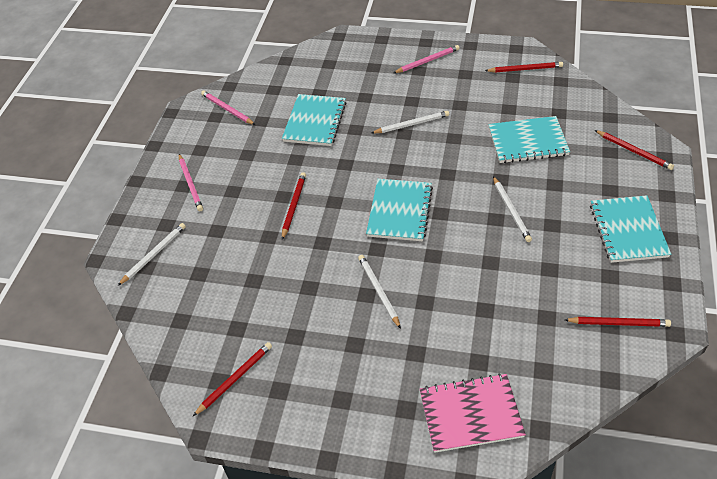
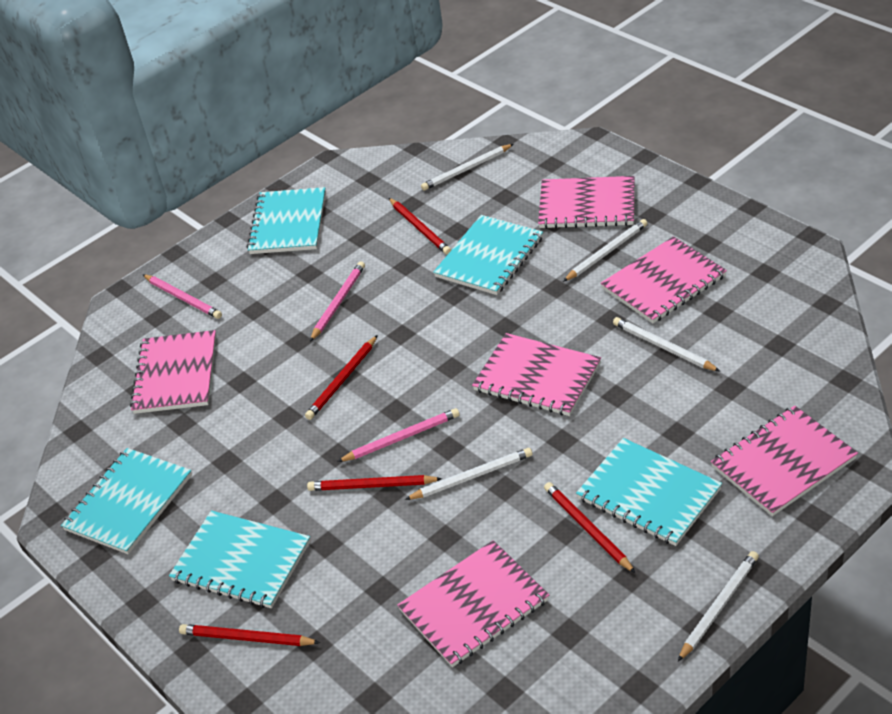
pink notebook: [420,373,526,453] = 1 -> [130,330,216,414] [397,540,549,667] [472,333,601,416] [538,176,634,229] [601,236,727,323] [711,405,858,516] = 6
turquoise notebook: [282,94,346,146] [366,179,433,241] [488,116,570,163] [590,195,671,263] = 4 -> [61,448,192,554] [169,511,310,608] [247,187,326,254] [433,215,543,295] [576,438,722,546] = 5
white pencil: [118,223,186,286] [358,255,401,329] [372,111,449,133] [493,176,532,242] = 4 -> [405,448,532,500] [421,144,513,191] [563,219,648,282] [613,317,721,372] [678,551,759,661] = 5

